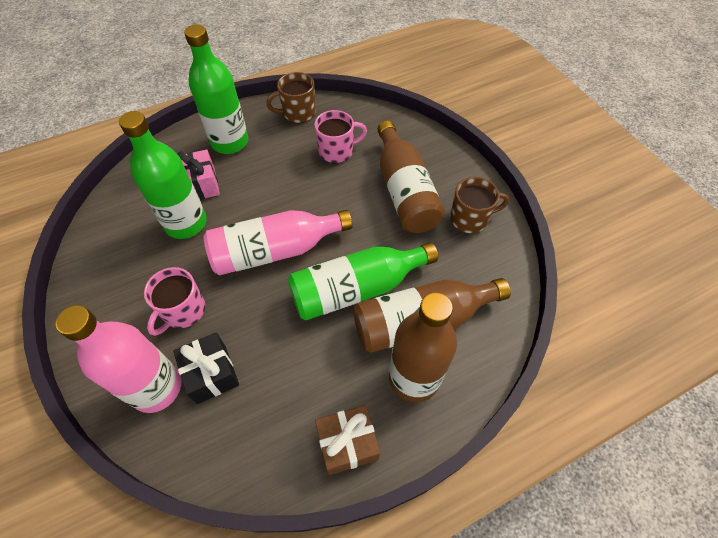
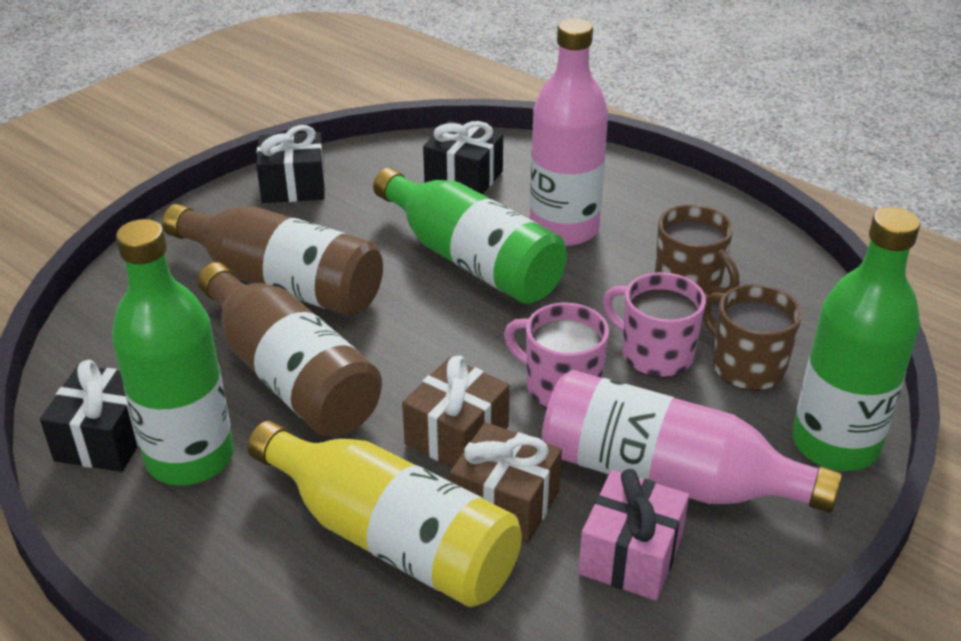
black gift: [173,333,239,404] = 1 -> [40,360,139,472] [256,125,325,203] [423,121,503,195] = 3
brown bottle: [353,278,511,353] [377,121,445,233] [389,293,457,402] = 3 -> [162,204,383,316] [197,262,382,437] = 2
brown gift: [315,405,380,475] = 1 -> [402,356,510,468] [450,422,562,544] = 2
yellow bottle: none = 0 -> [248,421,522,607] = 1

